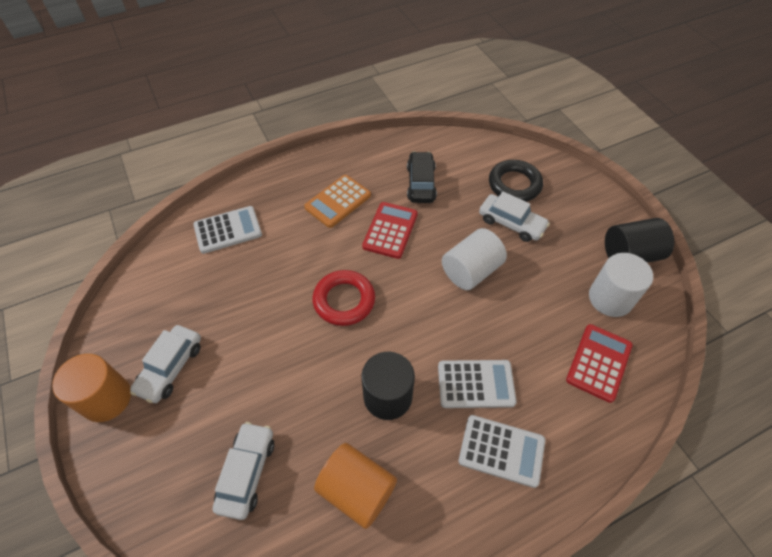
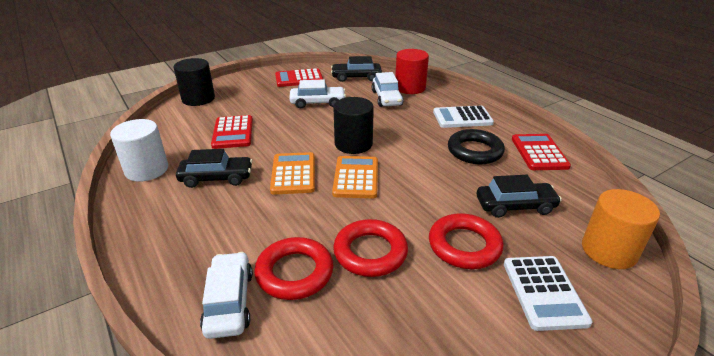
black car: [407,151,437,203] = 1 -> [176,149,253,188] [331,56,382,82] [477,175,562,218] = 3
orange calculator: [304,175,371,228] = 1 -> [270,152,315,195] [332,156,378,199] = 2
orange cylinder: [52,354,131,422] [314,443,397,529] = 2 -> [582,189,660,269] = 1
red calculator: [362,202,418,259] [566,324,633,403] = 2 -> [211,115,253,149] [275,68,323,87] [512,134,571,170] = 3
red cylinder: none = 0 -> [395,49,429,94] = 1
red ring: [313,270,375,326] = 1 -> [254,237,333,300] [333,219,408,277] [429,213,504,269] = 3
white calculator: [193,206,262,254] [438,360,517,408] [458,415,545,488] = 3 -> [433,106,494,128] [504,256,593,331] = 2
white cylinder: [442,228,507,290] [589,253,653,317] = 2 -> [110,119,168,182] = 1

